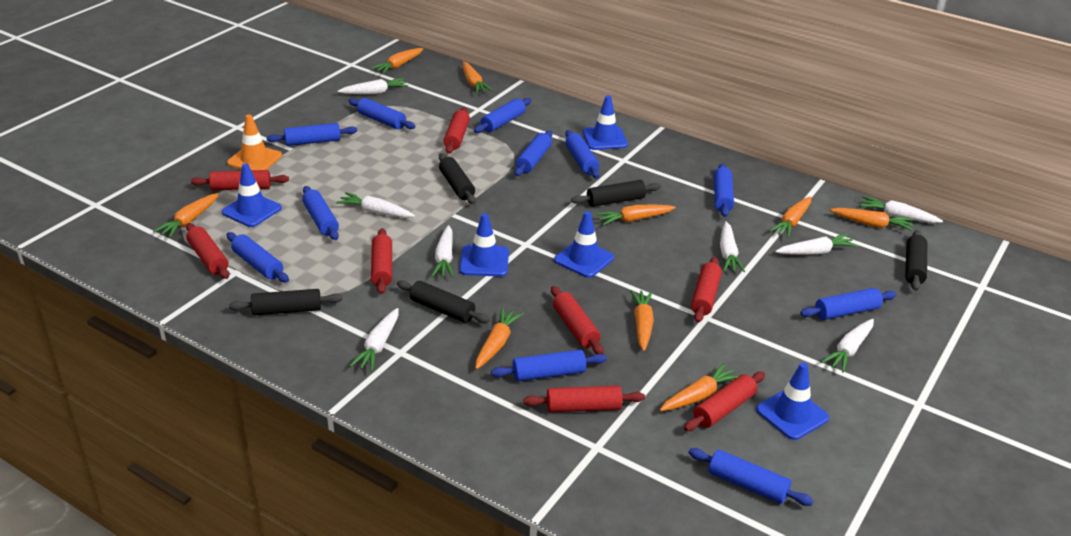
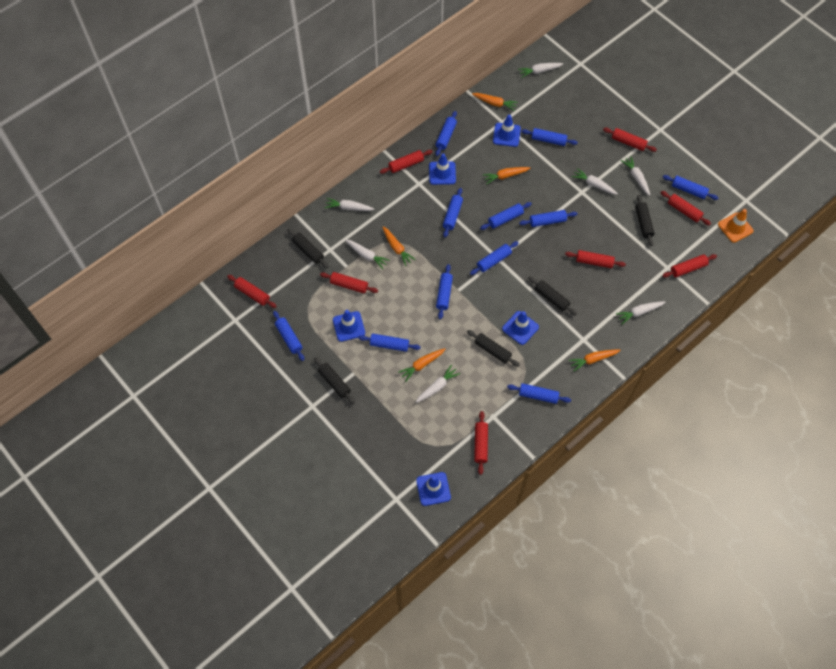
orange carrot: [153,193,219,238] [371,48,423,74] [463,62,493,94] [475,308,524,369] [596,205,676,225] [630,290,654,351] [660,363,739,411] [769,196,811,238] [830,208,913,231] = 9 -> [383,227,416,266] [398,348,445,382] [472,93,518,111] [483,167,530,185] [569,350,620,371] = 5
white carrot: [336,192,415,218] [338,78,408,94] [350,308,399,371] [431,225,454,277] [720,221,745,272] [775,234,857,255] [821,319,874,373] [859,196,943,223] = 8 -> [325,198,374,211] [345,240,390,269] [416,365,460,403] [518,63,564,78] [572,168,618,195] [616,301,665,324] [621,156,650,196] = 7

